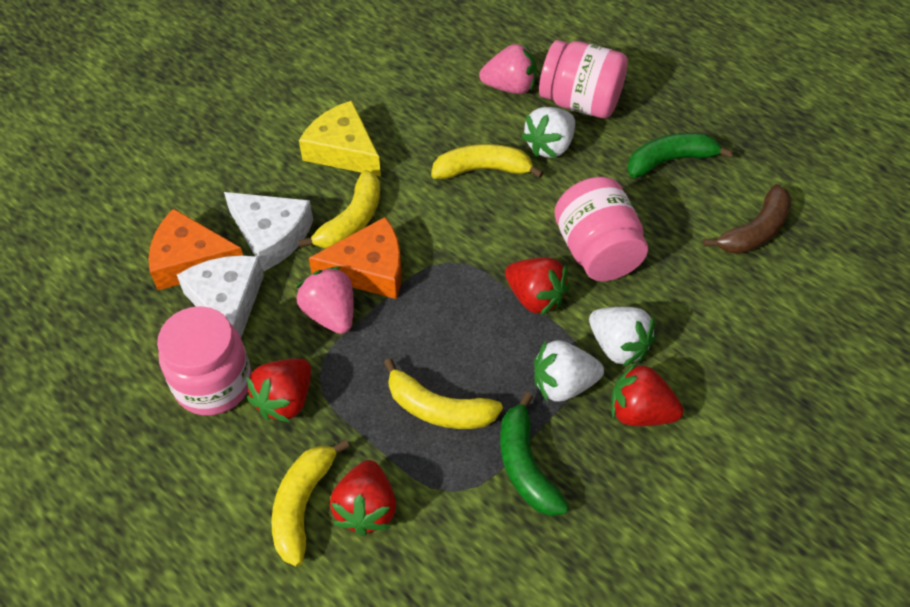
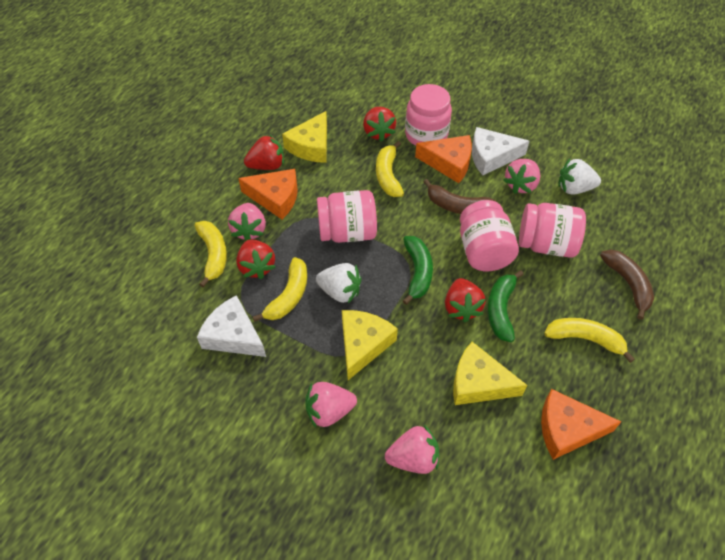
brown banana: [703,184,792,254] = 1 -> [424,179,496,214] [600,249,654,320] = 2
orange cheese: [148,208,243,290] [309,217,402,299] = 2 -> [238,169,298,219] [415,135,472,183] [541,389,621,460] = 3
pink jar: [157,306,251,415] [539,40,628,118] [554,177,648,281] = 3 -> [317,190,377,243] [405,84,452,146] [460,200,519,271] [519,203,586,258] = 4
pink strawberry: [296,266,354,334] [479,43,537,94] = 2 -> [228,203,266,241] [305,382,357,428] [385,425,439,474] [503,159,540,194] = 4
white strawberry: [521,107,575,158] [534,340,604,402] [589,307,656,367] = 3 -> [316,263,362,303] [558,159,601,195] = 2
yellow cheese: [299,100,381,176] = 1 -> [282,111,327,163] [342,310,398,380] [453,342,527,405] = 3

